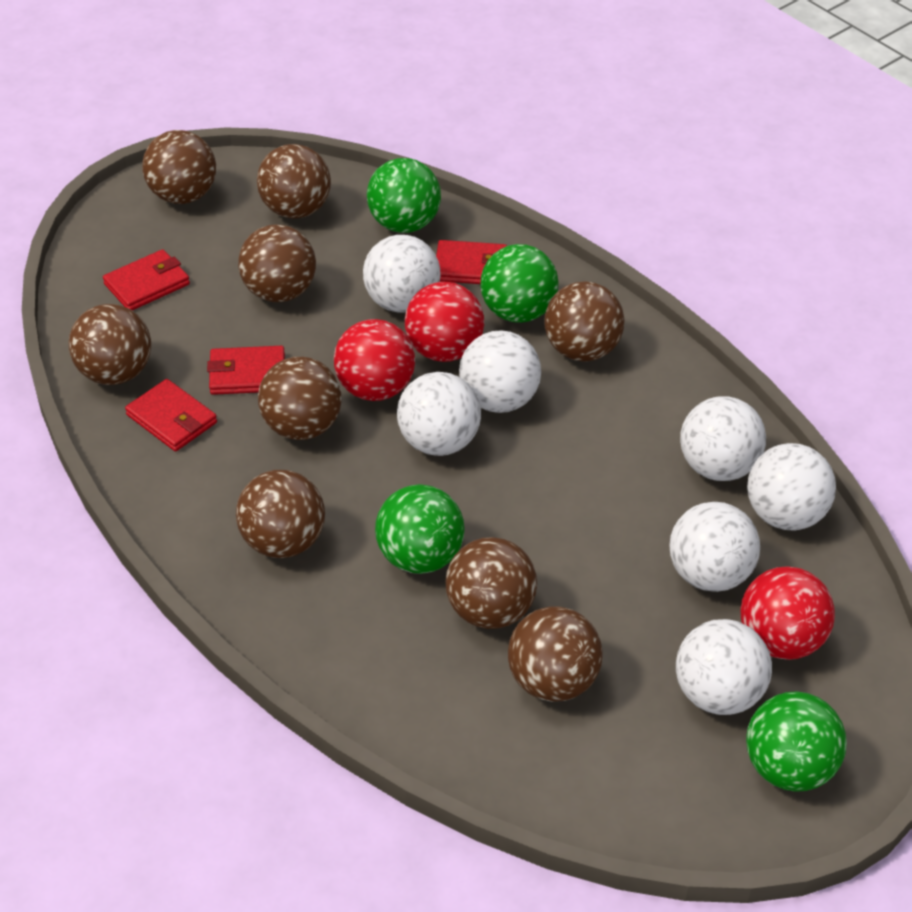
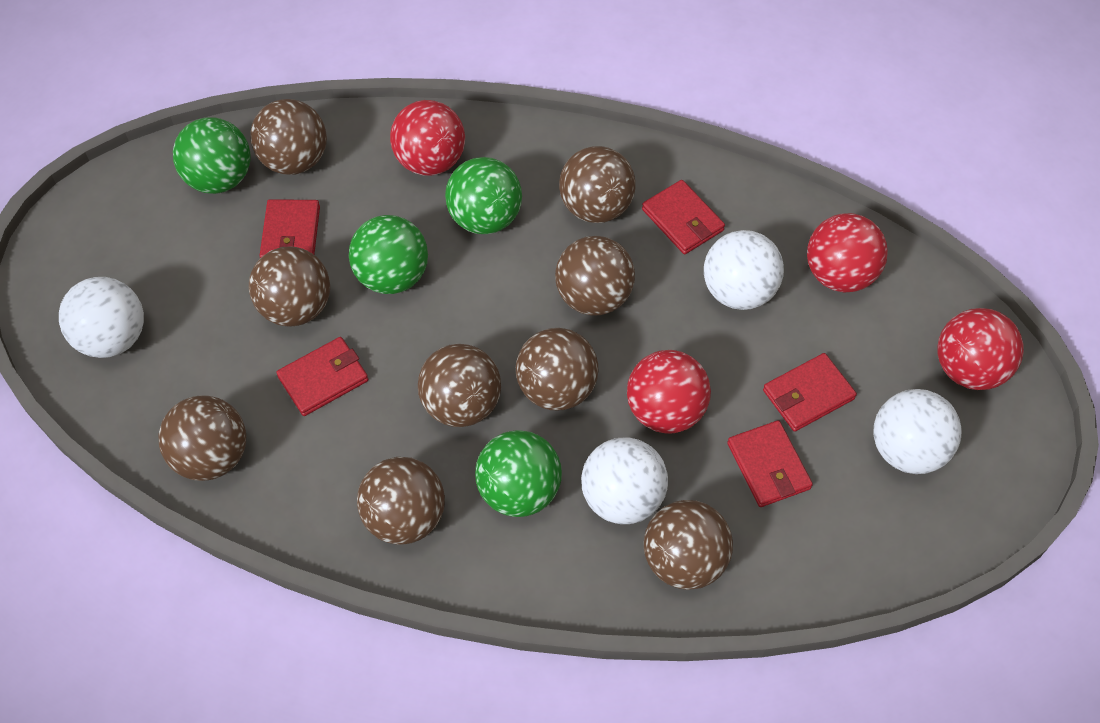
red ball: [334,319,415,401] [405,282,484,362] [740,567,835,660] = 3 -> [390,100,465,176] [627,350,711,434] [807,213,888,292] [937,308,1024,390] = 4
red wallet: [103,249,190,310] [125,379,217,451] [207,346,285,395] [436,240,507,284] = 4 -> [259,199,320,258] [276,337,368,416] [642,180,725,254] [727,420,813,507] [763,353,857,432] = 5
white ball: [363,235,441,313] [397,372,481,456] [459,330,541,413] [669,502,760,592] [676,619,772,715] [680,397,766,481] [747,443,836,530] = 7 -> [59,277,144,358] [581,437,668,524] [704,230,784,310] [873,389,962,474] = 4

